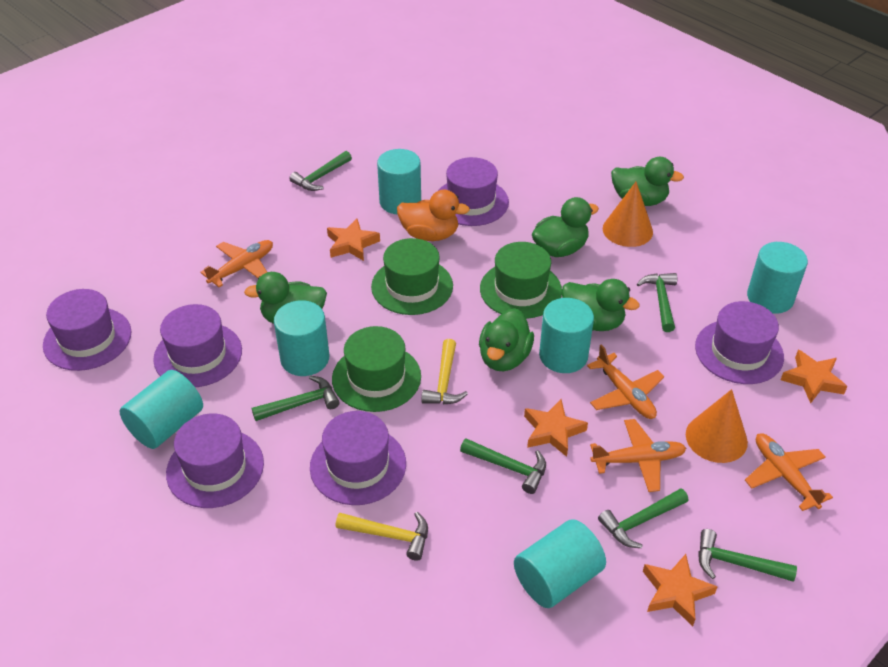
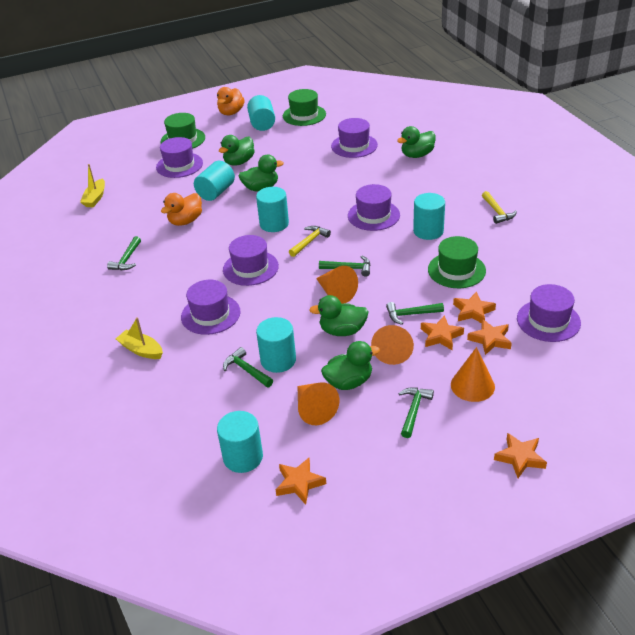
green hammer: [252,376,340,421] [289,151,352,191] [460,438,546,494] [598,488,688,548] [637,273,677,332] [698,529,797,582] = 6 -> [107,236,141,270] [223,347,273,387] [319,256,370,277] [386,302,444,325] [398,387,434,438] = 5
orange cone: [603,182,653,247] [686,389,748,463] = 2 -> [297,382,339,425] [316,266,358,304] [371,325,414,365] [451,347,495,402] = 4
orange duck: [397,190,470,241] = 1 -> [161,193,202,226] [217,87,245,115] = 2
orange plane: [200,240,273,287] [587,344,664,419] [590,419,686,492] [745,433,833,511] = 4 -> none = 0
orange star: [327,219,380,261] [524,399,588,457] [643,554,718,626] [781,350,848,404] = 4 -> [276,458,326,505] [421,315,464,350] [453,291,496,323] [467,319,512,355] [494,433,547,478] = 5
yellow boat: none = 0 -> [80,164,105,207] [116,317,163,359] = 2

